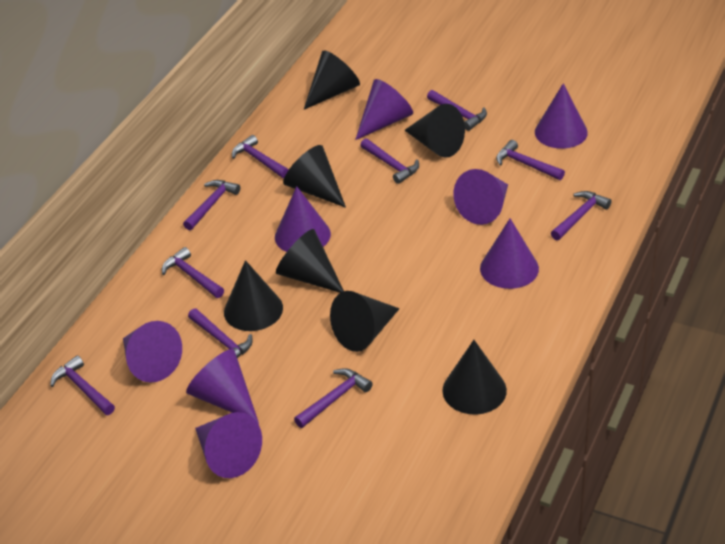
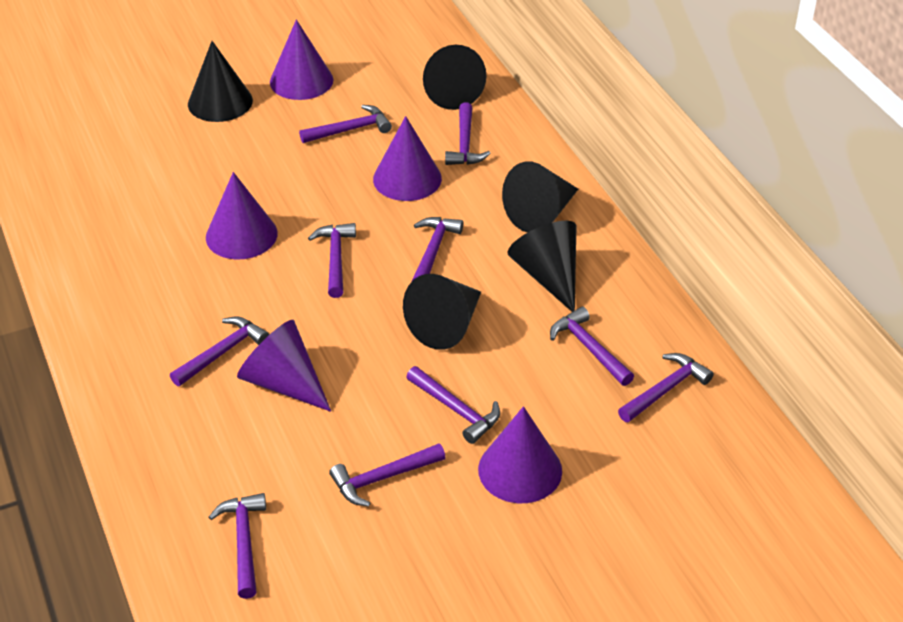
black cone: [224,260,283,331] [276,229,344,293] [283,145,346,208] [304,50,360,110] [330,291,400,352] [404,104,465,158] [442,340,507,415] = 7 -> [188,41,253,122] [403,274,481,350] [423,45,486,110] [502,161,578,233] [508,221,577,312] = 5
purple cone: [123,321,182,382] [186,349,259,424] [195,412,262,478] [275,186,331,252] [355,79,413,140] [453,169,508,225] [480,218,539,289] [535,83,588,149] = 8 -> [206,172,278,260] [237,320,331,412] [270,20,333,100] [373,116,442,201] [478,406,562,503] = 5

